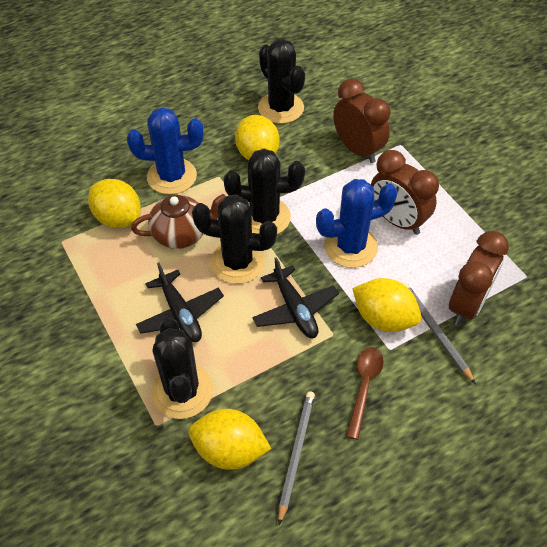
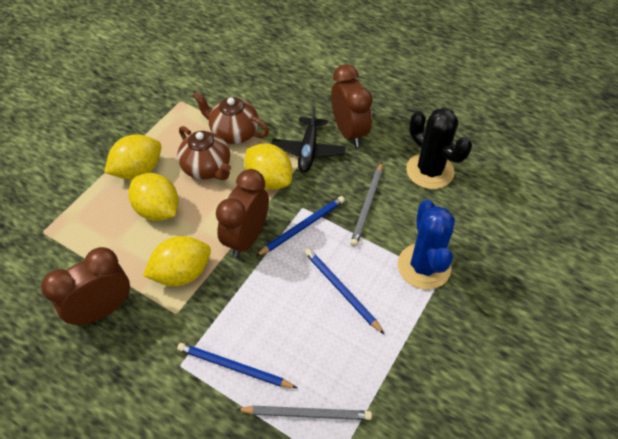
black cactus: [151,318,213,419] [192,195,277,284] [224,148,305,234] [258,39,305,124] = 4 -> [406,108,472,189] = 1
black plane: [136,263,224,342] [252,257,339,338] = 2 -> [272,106,346,172] = 1
blue cactus: [127,107,204,195] [316,179,398,268] = 2 -> [398,200,455,289] = 1
blue pencil: none = 0 -> [177,343,297,388] [256,196,345,256] [305,248,384,334] = 3
brown spoon: [346,347,384,440] = 1 -> none = 0
brown teapot: [131,194,226,249] = 1 -> [177,126,231,180] [193,91,269,144] = 2

